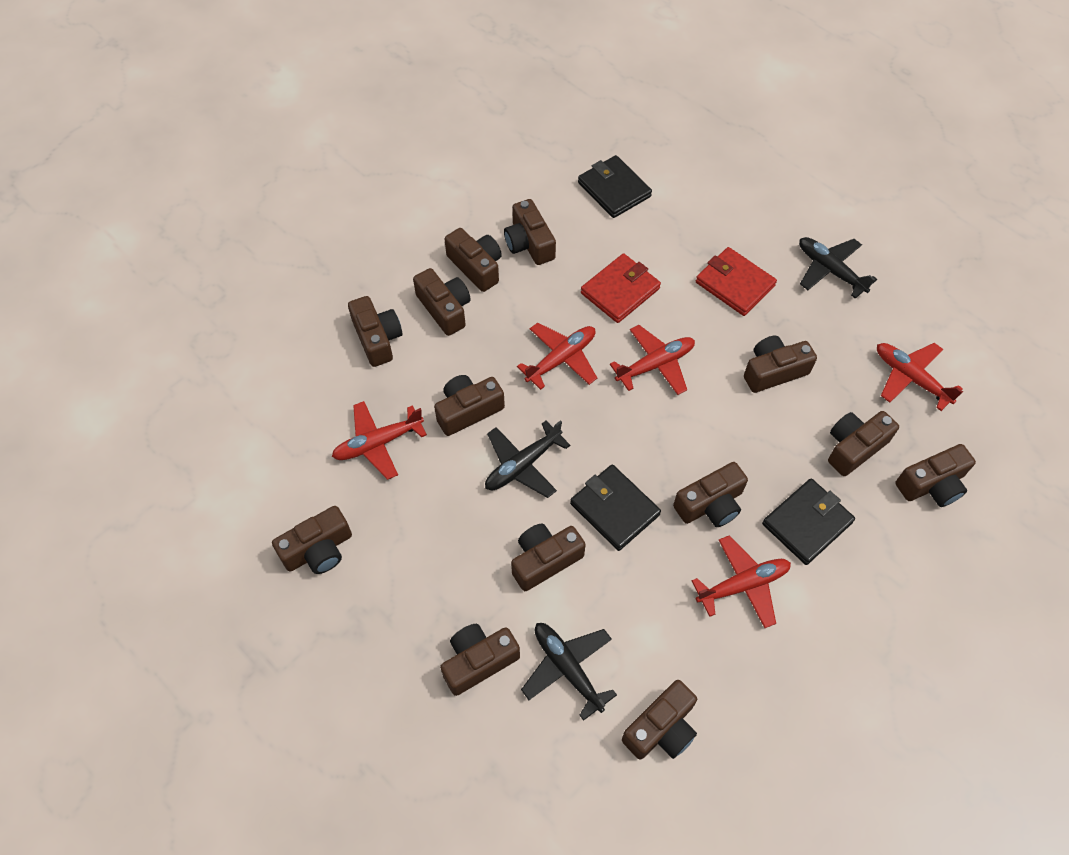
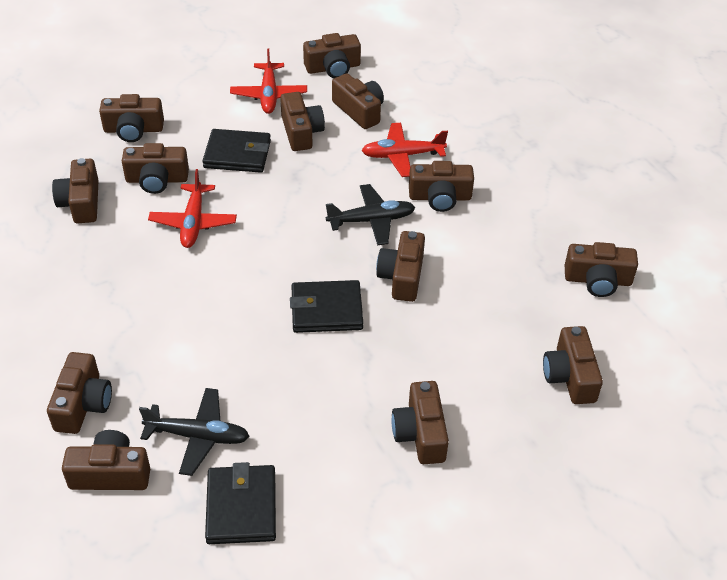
black plane: [485,420,570,498] [521,623,617,721] [799,237,877,299] = 3 -> [139,388,250,476] [326,184,415,246] = 2
red plane: [332,401,427,480] [517,323,597,390] [610,325,695,395] [692,535,791,628] [877,343,963,411] = 5 -> [148,169,237,248] [230,48,307,114] [361,123,448,177] = 3
red wallet: [581,254,661,323] [696,247,777,316] = 2 -> none = 0

